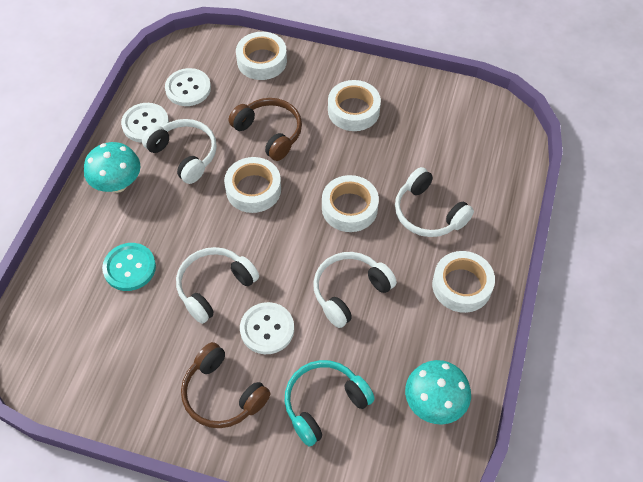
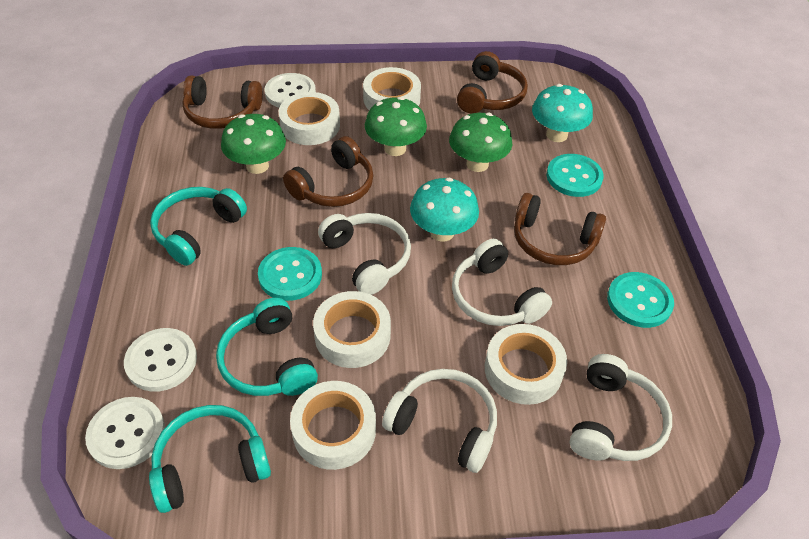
brown headphones: [181,342,271,428] [229,98,302,161] = 2 -> [182,75,263,129] [283,136,373,207] [457,51,528,114] [514,193,606,265] = 4
green mushroom: none = 0 -> [221,114,286,174] [365,97,427,156] [449,113,512,172] = 3
turquoise button: [102,243,156,291] = 1 -> [258,247,322,301] [546,154,604,197] [607,272,674,328] = 3
turquoise headphones: [284,360,375,446] = 1 -> [149,405,271,513] [150,187,247,266] [216,298,318,396] = 3

